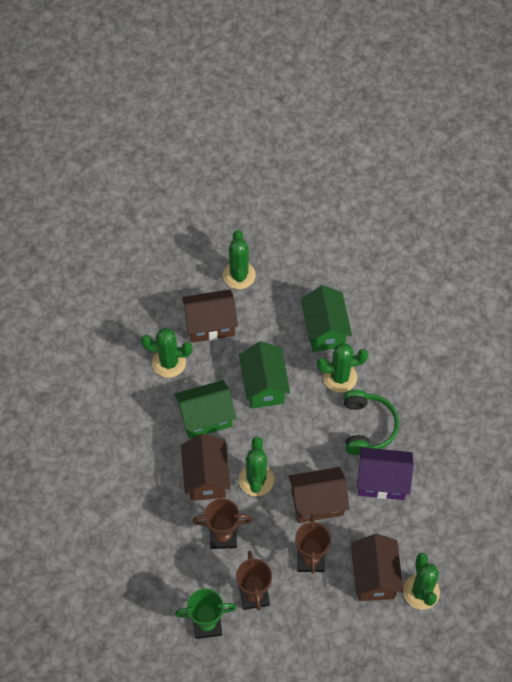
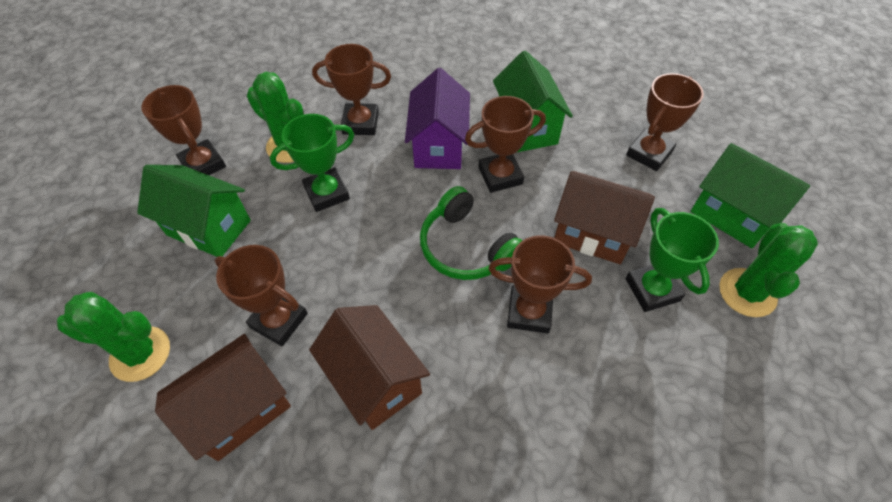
brown house: [181,434,230,501] [182,289,238,343] [288,467,350,523] [351,534,403,601] = 4 -> [155,334,291,461] [309,305,430,430] [554,171,655,264] = 3
brown trophy: [192,498,252,549] [236,551,272,610] [295,514,331,573] = 3 -> [141,85,226,175] [215,245,308,346] [312,44,391,135] [465,96,546,193] [489,235,592,333] [626,73,704,171] = 6
green cactus: [141,328,192,378] [223,230,256,289] [239,437,274,496] [317,343,368,392] [403,553,440,610] = 5 -> [57,292,170,382] [247,72,304,163] [719,223,818,317] = 3
green trophy: [175,588,237,639] = 1 -> [270,114,354,212] [626,208,719,312] = 2

